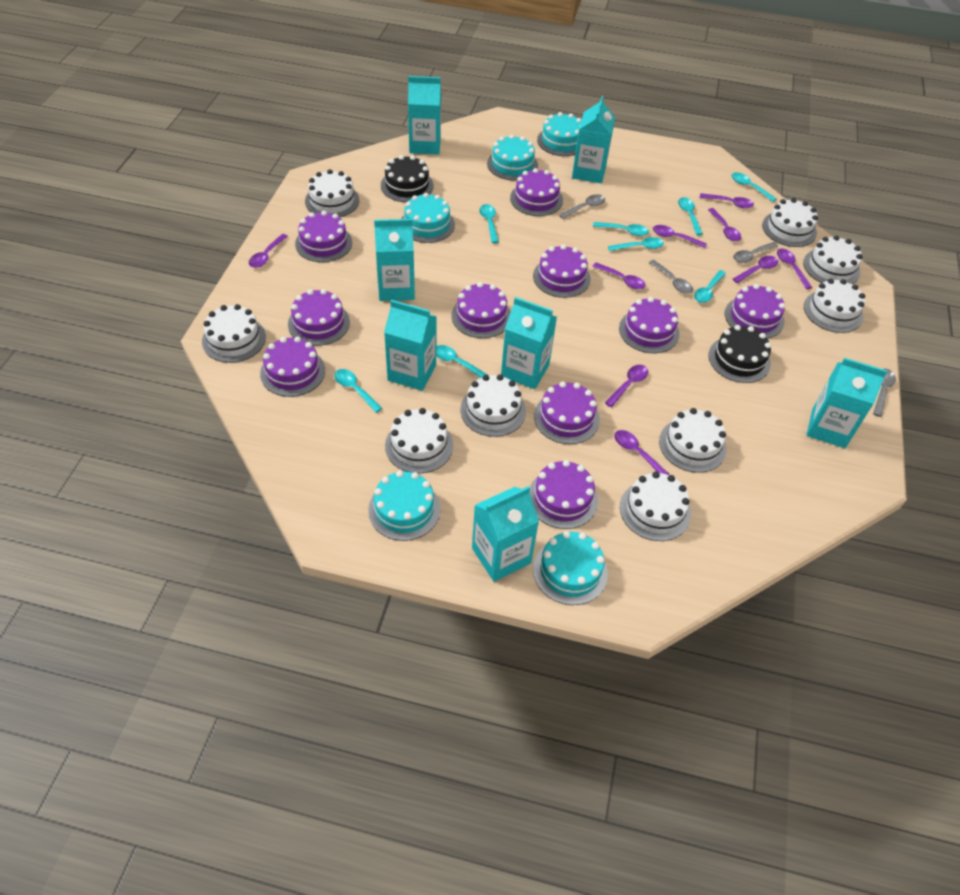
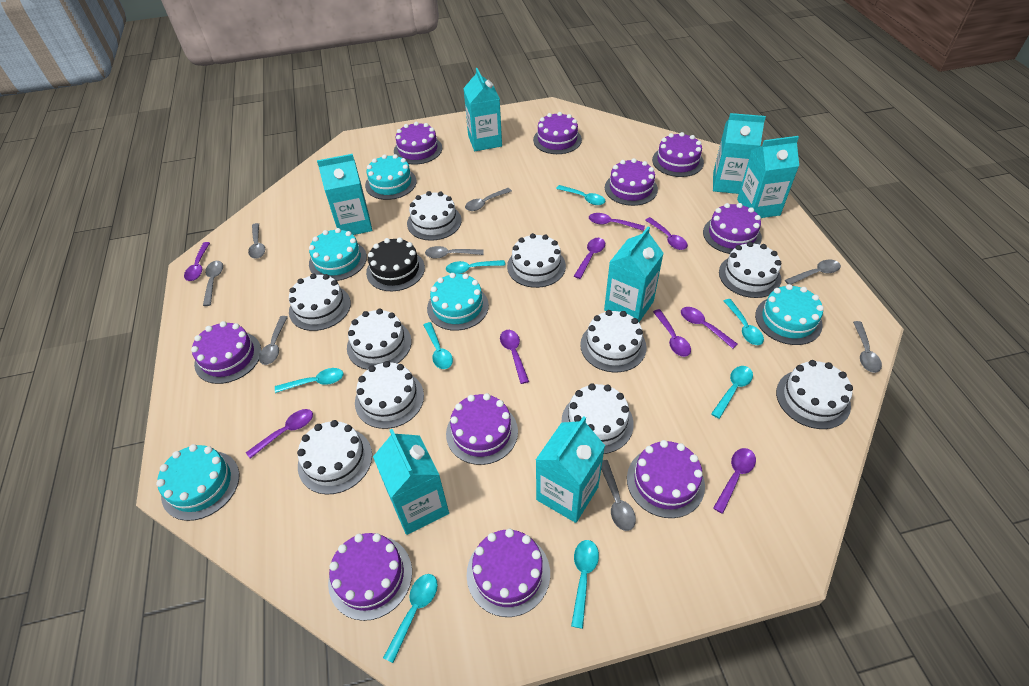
black cake: [381,155,434,202] [708,325,771,383] = 2 -> [366,237,425,291] = 1
grey spoon: [559,194,605,219] [649,260,693,294] [733,242,778,263] [873,369,896,417] = 4 -> [203,261,223,306] [248,223,265,259] [259,316,288,365] [425,246,484,259] [465,188,512,211] [601,460,636,531] [785,260,841,285] [853,321,882,373] = 8
white cake: [202,304,266,363] [305,169,359,217] [385,408,453,473] [460,374,526,437] [620,472,691,541] [659,408,726,473] [762,198,818,247] [803,235,862,284] [804,279,865,333] = 9 -> [289,273,351,331] [297,420,372,495] [347,309,412,370] [355,361,424,429] [407,191,462,241] [507,233,566,288] [562,383,634,454] [580,310,646,373] [719,242,781,298] [776,360,853,429] = 10

